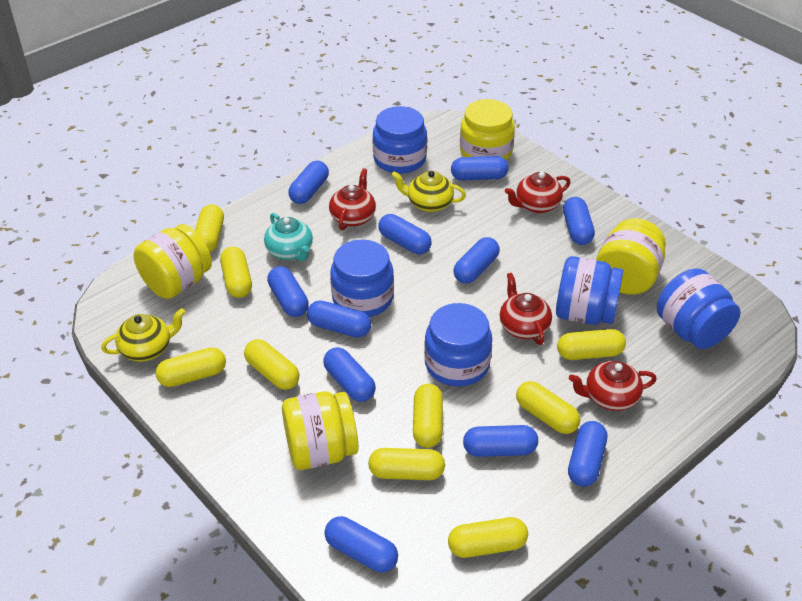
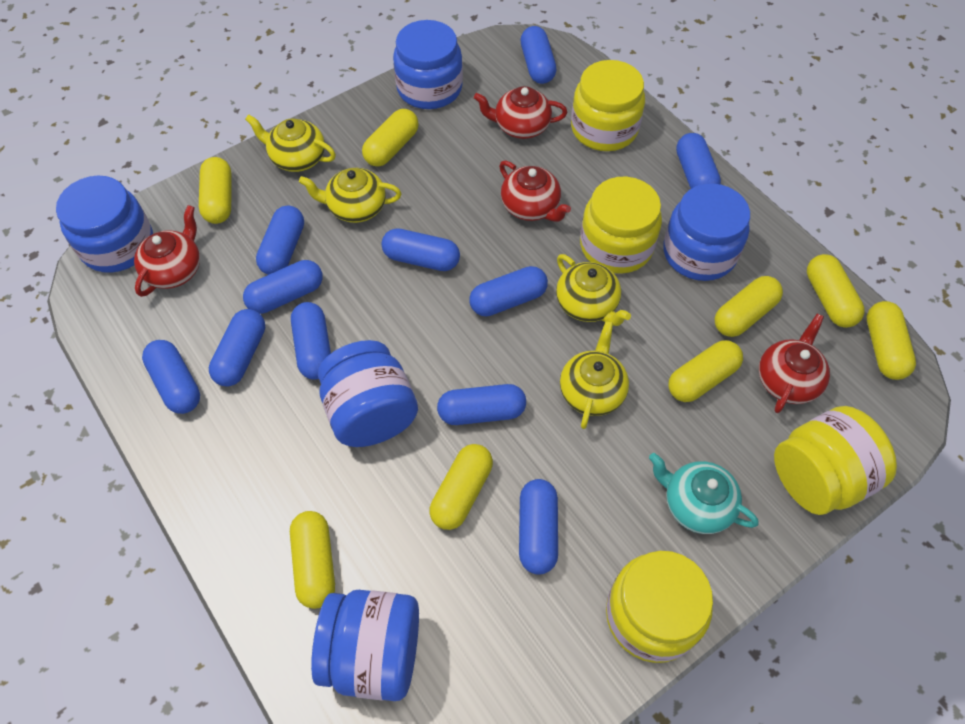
yellow capsule: [155,347,226,387] [195,204,224,252] [220,247,252,298] [244,339,299,390] [368,448,445,480] [413,384,443,448] [448,517,528,558] [516,381,580,434] [557,329,626,360] = 9 -> [199,157,232,224] [290,511,335,609] [362,109,419,167] [429,444,493,530] [668,340,743,402] [715,276,783,337] [807,254,865,328] [867,301,916,380] = 8
yellow teapot: [101,308,186,362] [391,171,466,212] = 2 -> [245,114,336,172] [299,168,401,223] [556,254,631,326] [560,321,629,429] = 4

